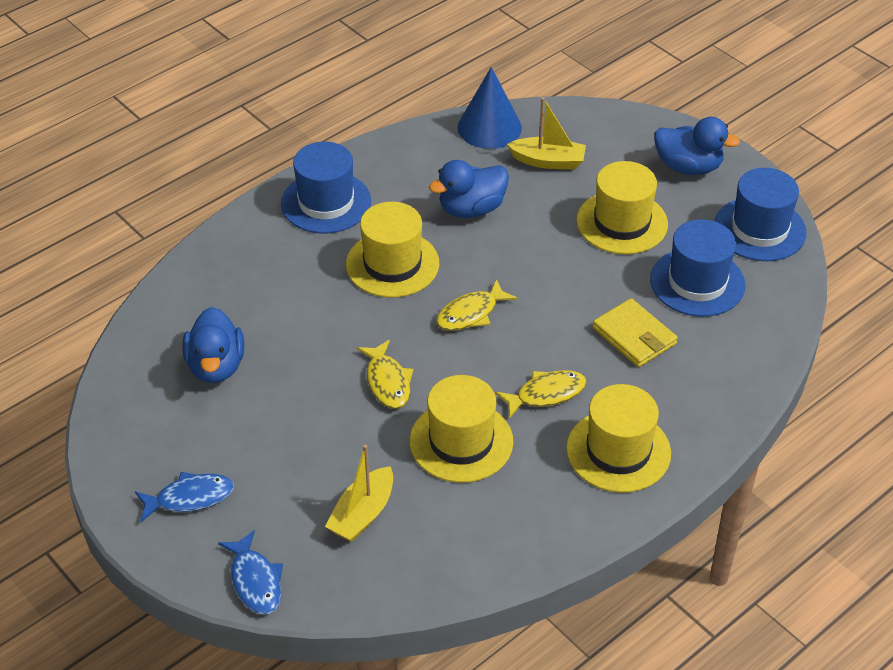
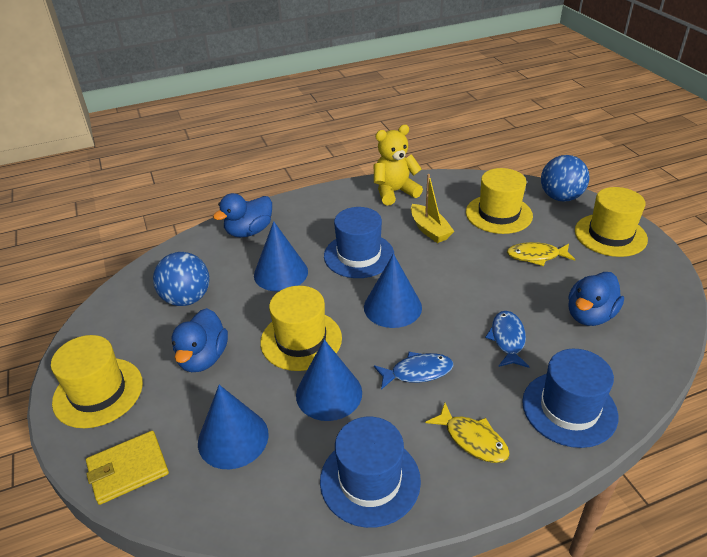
blue ball: none = 0 -> [153,252,209,306] [541,155,589,202] = 2
blue cone: [458,67,522,149] = 1 -> [198,385,269,469] [254,221,308,292] [296,339,362,421] [364,254,422,328] = 4
yellow boat: [325,444,393,542] [507,97,586,170] = 2 -> [411,174,454,243] = 1
yellow fish: [357,340,413,409] [436,279,518,331] [495,370,587,419] = 3 -> [425,403,510,463] [507,242,575,266] = 2
yellow teddy bear: none = 0 -> [374,125,423,205] = 1

